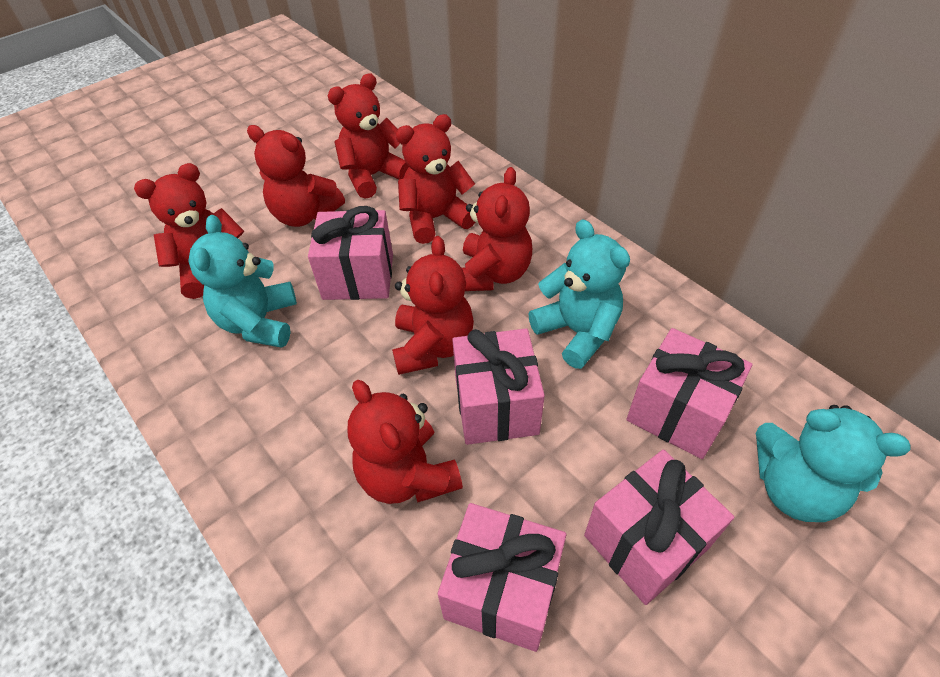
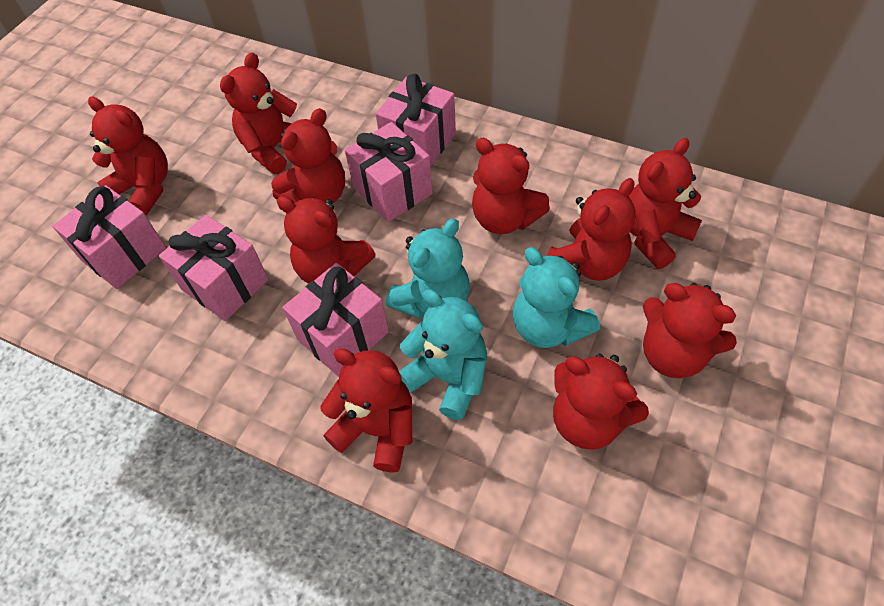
red teddy bear: [134,163,244,299] [247,125,345,227] [328,73,409,199] [348,380,463,504] [392,236,474,375] [396,114,475,244] [462,167,532,291] = 7 -> [88,96,168,215] [220,53,297,174] [271,108,345,204] [277,196,376,284] [320,348,413,472] [472,138,550,234] [547,178,636,281] [553,354,649,450] [628,138,702,269] [643,283,737,378] = 10

